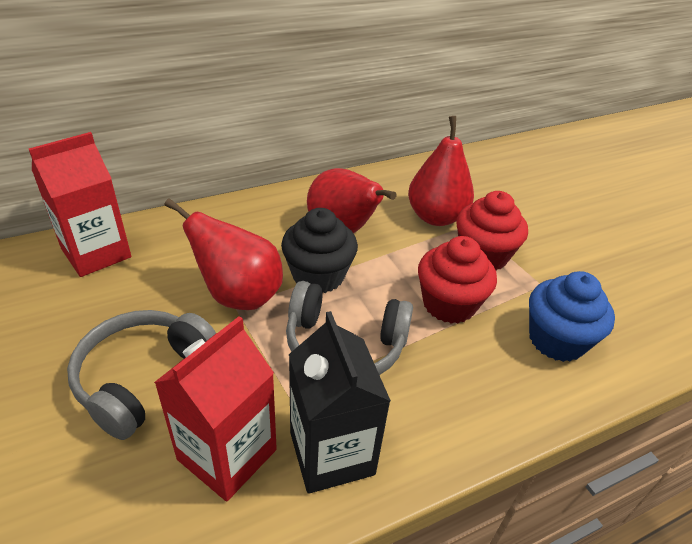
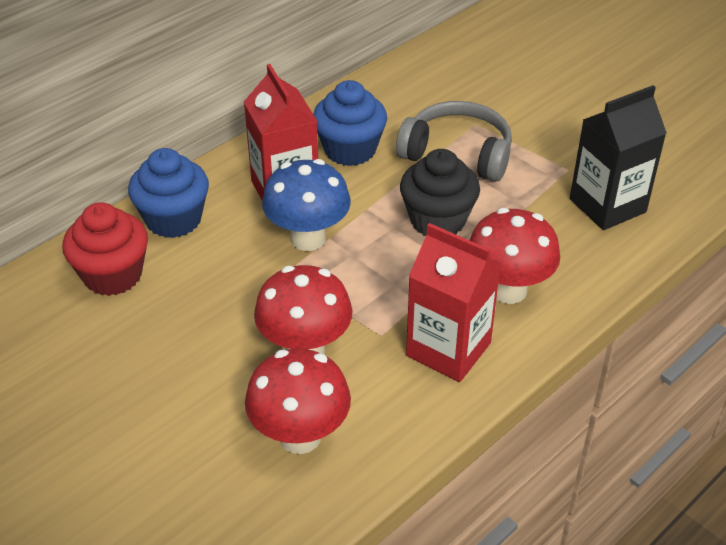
blue cupcake: [529,271,615,362] = 1 -> [128,148,209,238] [313,80,387,166] = 2
blue mushroom: none = 0 -> [262,159,351,251] = 1
grey headphones: [67,310,216,440] [286,281,413,375] = 2 -> [396,101,512,182] = 1
red cupcake: [418,236,497,324] [457,191,528,271] = 2 -> [62,202,148,296] = 1
red mushroom: none = 0 -> [245,348,351,454] [254,265,353,354] [470,208,560,304] = 3
red pear: [164,198,283,310] [307,168,396,233] [408,116,474,226] = 3 -> none = 0

